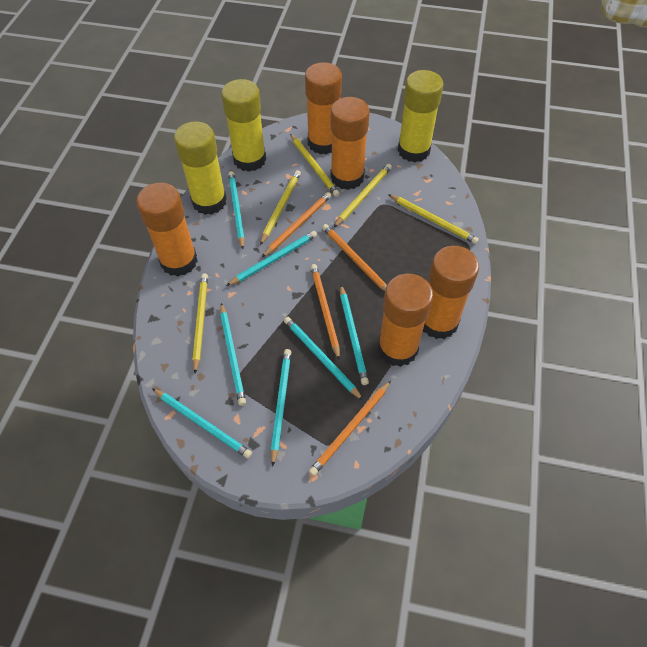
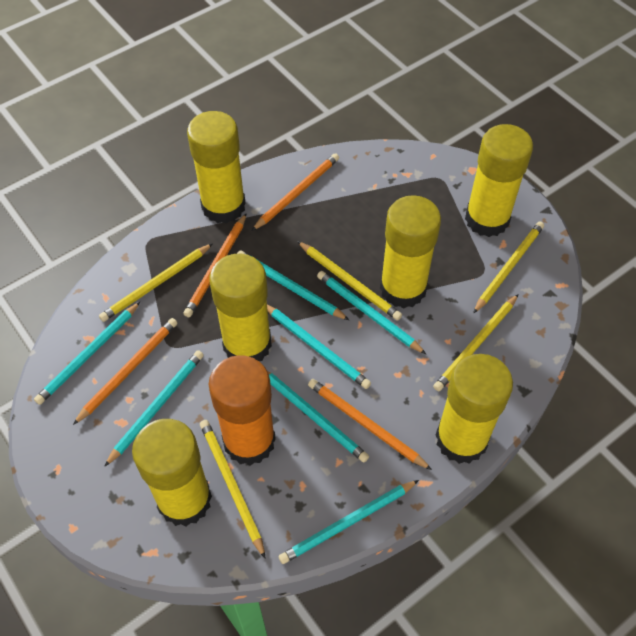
orange glue stick: [136,183,198,277] [305,62,342,154] [331,97,370,190] [378,274,433,367] [423,246,479,339] = 5 -> [209,355,276,465] = 1
yellow glue stick: [174,121,227,215] [221,79,266,172] [398,70,443,162] = 3 -> [132,419,212,526] [187,111,246,223] [209,254,272,361] [380,195,441,308] [435,354,513,464] [465,124,533,237] = 6

